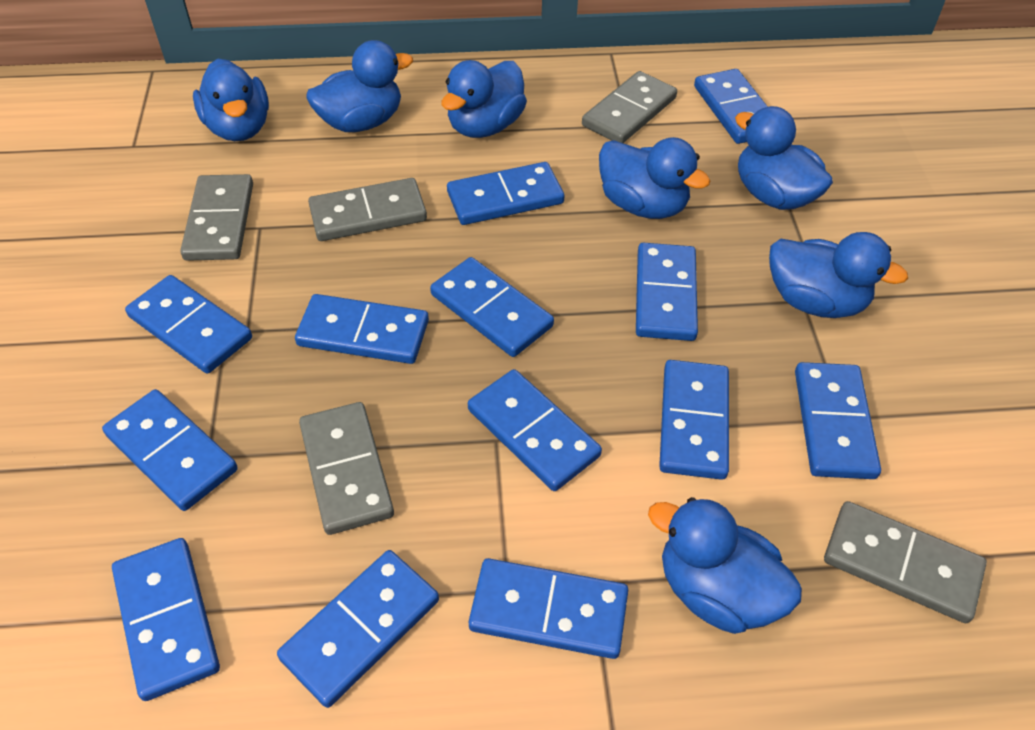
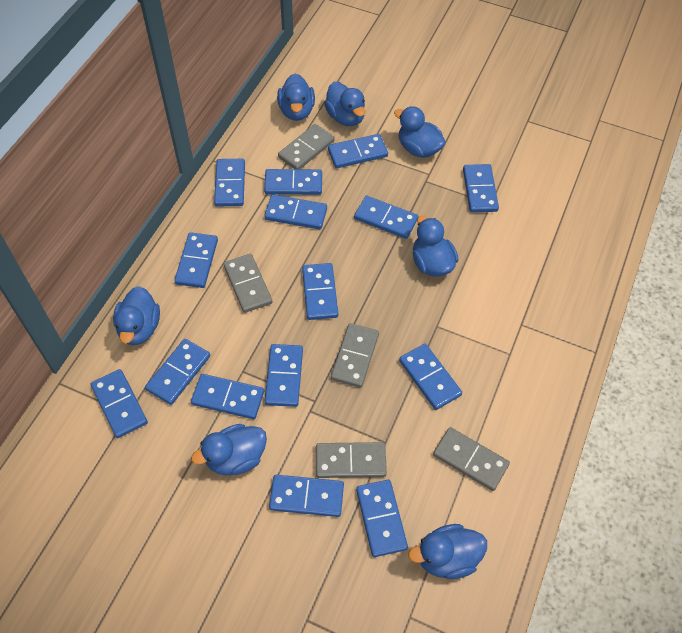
blue domino: [102,389,238,511] [112,538,220,701] [125,275,252,374] [277,550,439,708] [295,294,429,364] [430,257,554,357] [447,162,564,225] [468,369,602,491] [469,558,628,659] [636,243,698,341] [659,360,729,480] [694,69,768,144] [795,362,881,479] = 13 -> [91,369,148,438] [145,339,210,405] [174,232,218,288] [191,374,264,419] [214,159,245,206] [264,169,322,195] [264,194,327,229] [265,344,303,407] [269,475,344,517] [302,263,338,320] [328,134,388,168] [354,196,418,239] [356,480,408,557] [399,344,462,410] [463,164,499,212] = 15

